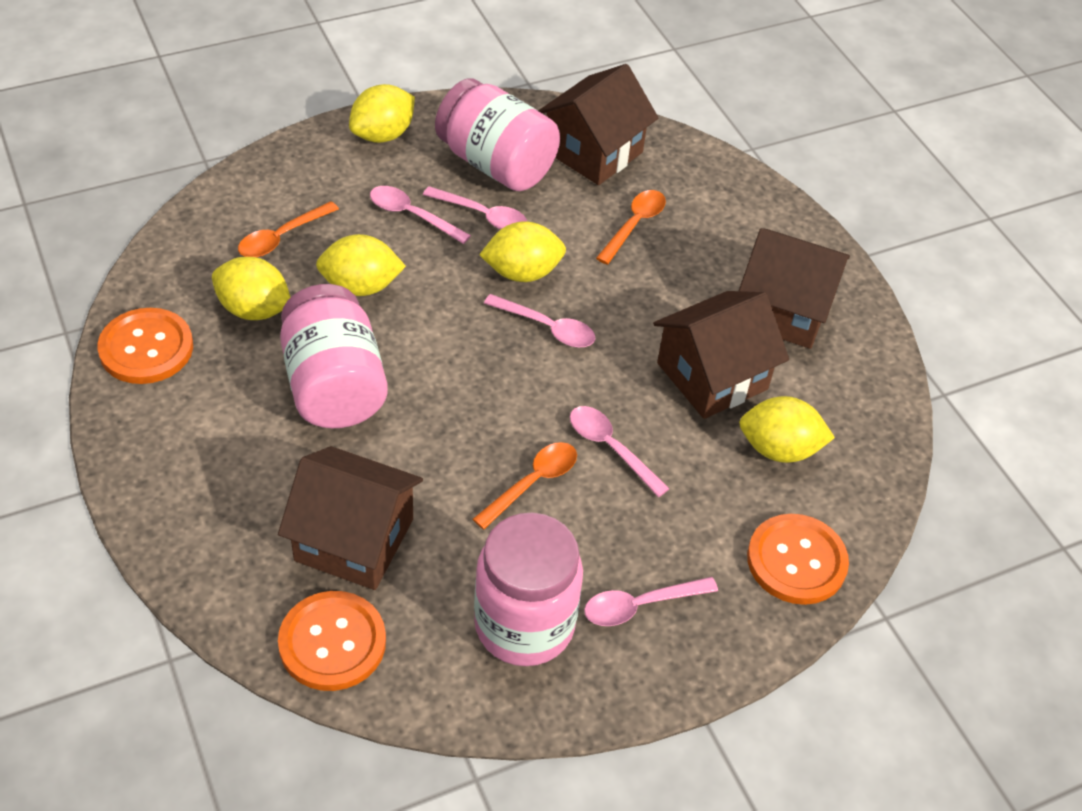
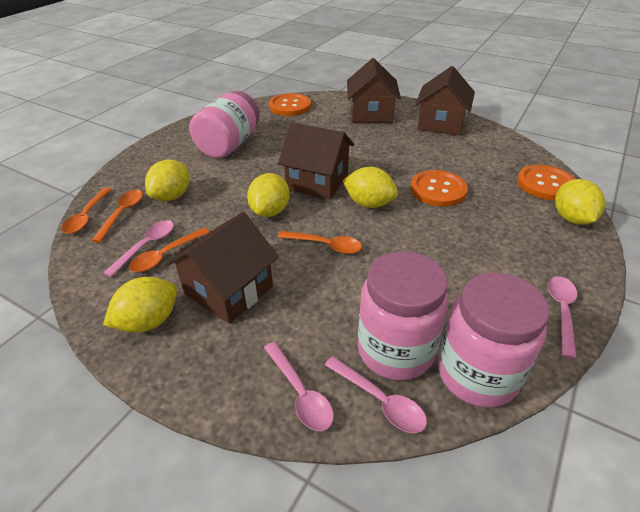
orange spoon: [238,201,339,257] [473,442,577,529] [596,190,666,265] = 3 -> [62,188,112,234] [92,190,143,243] [129,228,210,272] [278,231,362,254] = 4
pink spoon: [370,186,471,244] [423,186,527,230] [484,294,596,348] [570,406,670,497] [584,577,718,626] = 5 -> [103,220,174,277] [264,342,334,431] [325,356,427,433] [548,276,577,359] = 4

